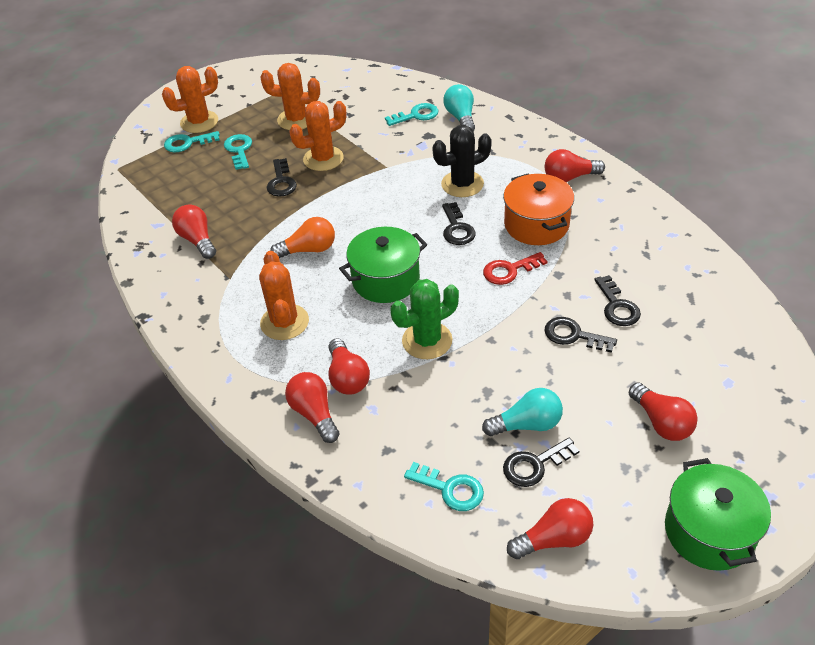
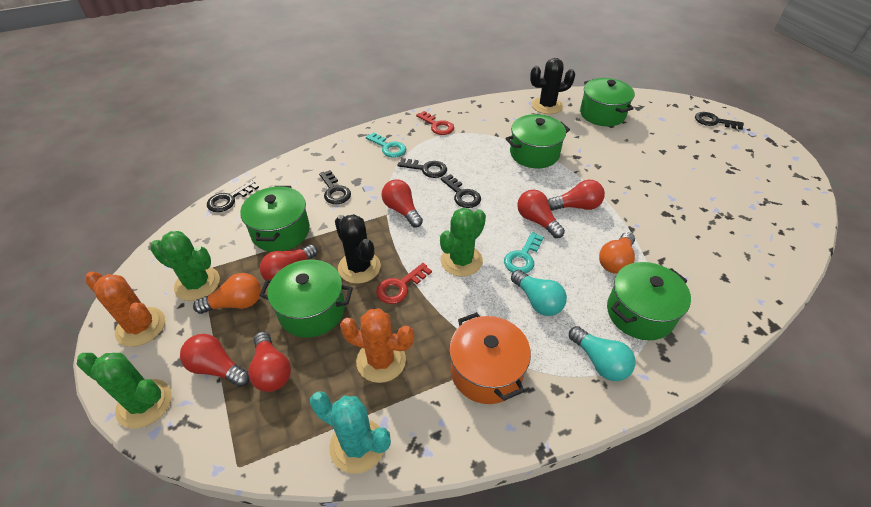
black cactus: [432,125,492,197] = 1 -> [335,214,381,284] [530,58,575,114] = 2
green cactus: [390,279,459,359] = 1 -> [76,353,172,429] [150,231,220,301] [440,208,486,277] = 3
green pot: [339,227,427,303] [665,458,771,571] = 2 -> [240,186,310,252] [259,260,353,338] [505,114,570,168] [580,78,635,126] [607,262,691,340] = 5
orange cactus: [162,66,218,133] [259,251,309,340] [260,63,320,130] [289,101,346,171] = 4 -> [85,271,165,347] [340,309,414,383] = 2
orange light bulb: [270,217,335,258] = 1 -> [193,273,261,314] [599,232,635,274] = 2
red key: [483,252,548,285] = 1 -> [376,263,432,304] [416,111,454,135] = 2
turquoise cactus: none = 0 -> [310,391,391,474] = 1
turquoise key: [164,131,220,152] [224,134,252,170] [385,103,438,126] [404,462,484,511] = 4 -> [366,132,406,158] [504,232,544,274] = 2

